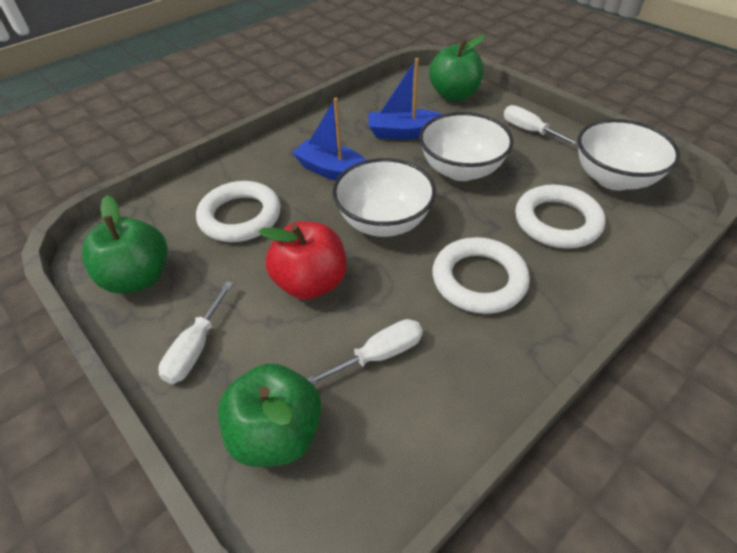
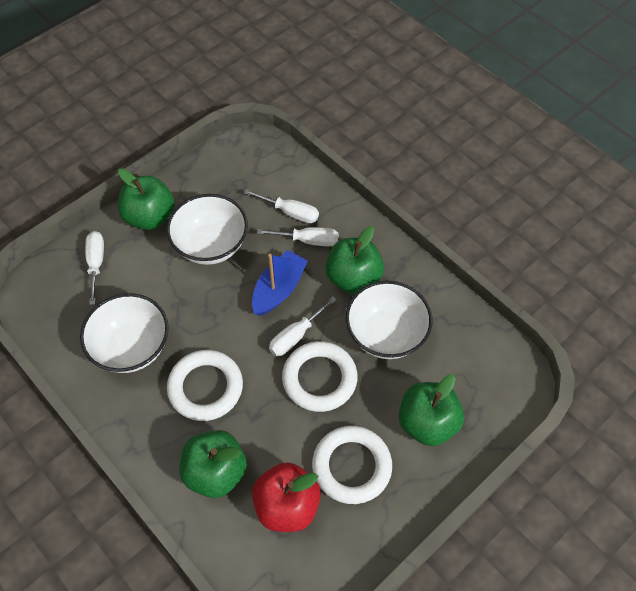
blue boat: [292,97,366,181] [368,58,443,139] = 2 -> [252,250,308,316] = 1
green apple: [82,195,168,293] [218,363,322,467] [429,35,485,101] = 3 -> [118,168,174,230] [179,430,247,498] [325,226,384,294] [398,374,464,446] = 4
white screwdriver: [158,281,234,384] [308,319,423,385] [503,105,578,146] = 3 -> [85,231,104,305] [244,189,319,223] [257,227,338,246] [269,296,337,356] = 4

